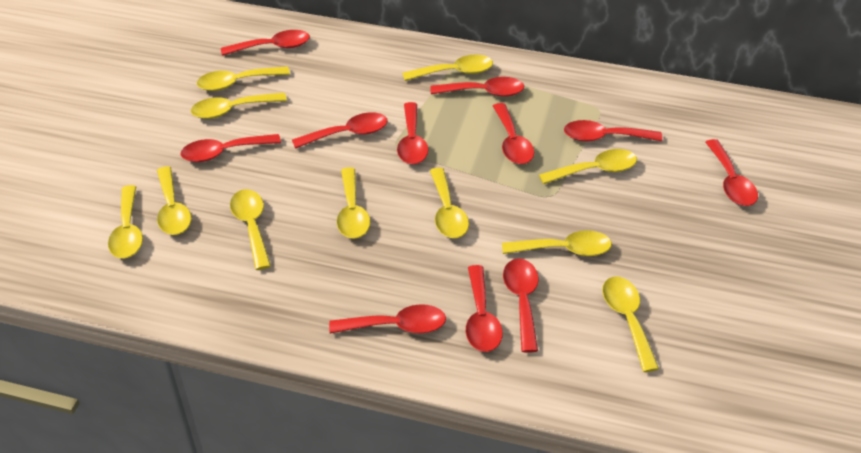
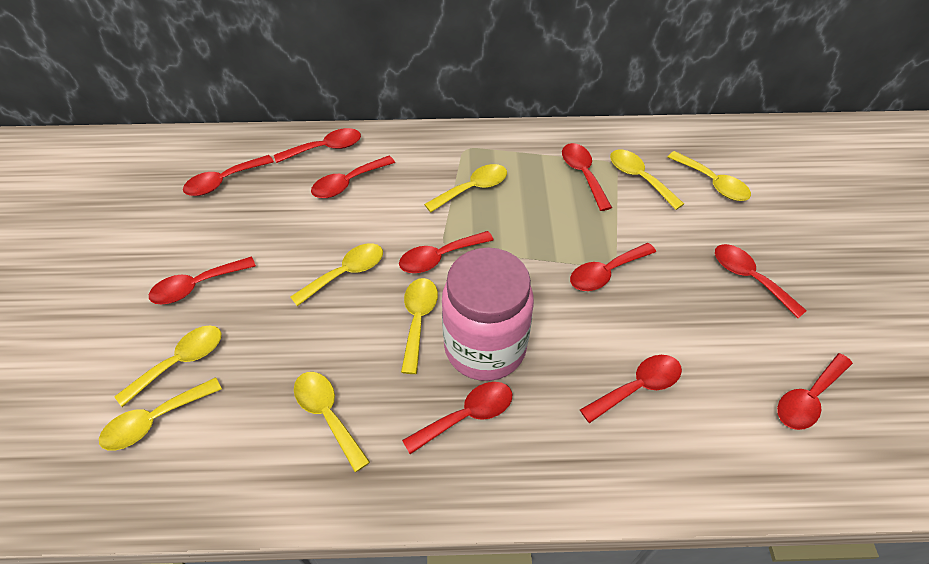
pink jar: none = 0 -> [442,247,534,381] = 1
yellow spoon: [108,185,143,258] [157,166,191,235] [191,93,287,119] [197,66,290,91] [230,189,271,270] [337,167,370,238] [403,55,493,81] [430,168,469,238] [502,230,612,256] [539,149,637,184] [602,277,659,372] = 11 -> [99,377,222,451] [114,325,221,407] [290,243,383,306] [294,372,370,472] [401,278,438,374] [424,164,507,212] [610,150,684,210] [668,151,751,201] = 8

